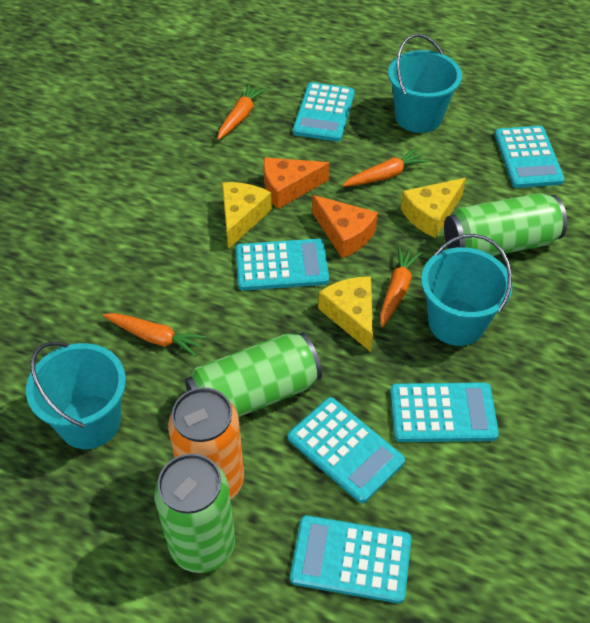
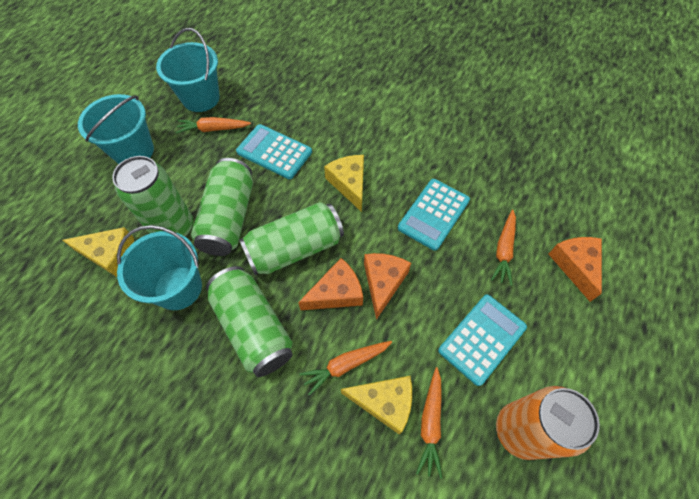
green can: [154,453,235,573] [185,333,322,417] [444,193,567,256] = 3 -> [112,156,193,237] [191,158,253,256] [206,266,293,377] [239,202,344,275] = 4
orange cheese: [263,158,330,209] [312,195,378,258] = 2 -> [298,258,363,310] [364,253,411,320] [548,237,602,302] = 3
turquoise calculator: [236,239,329,291] [288,397,405,503] [290,515,411,603] [293,82,355,142] [390,382,499,442] [495,126,565,188] = 6 -> [236,124,312,179] [398,179,470,251] [438,294,527,386] = 3

